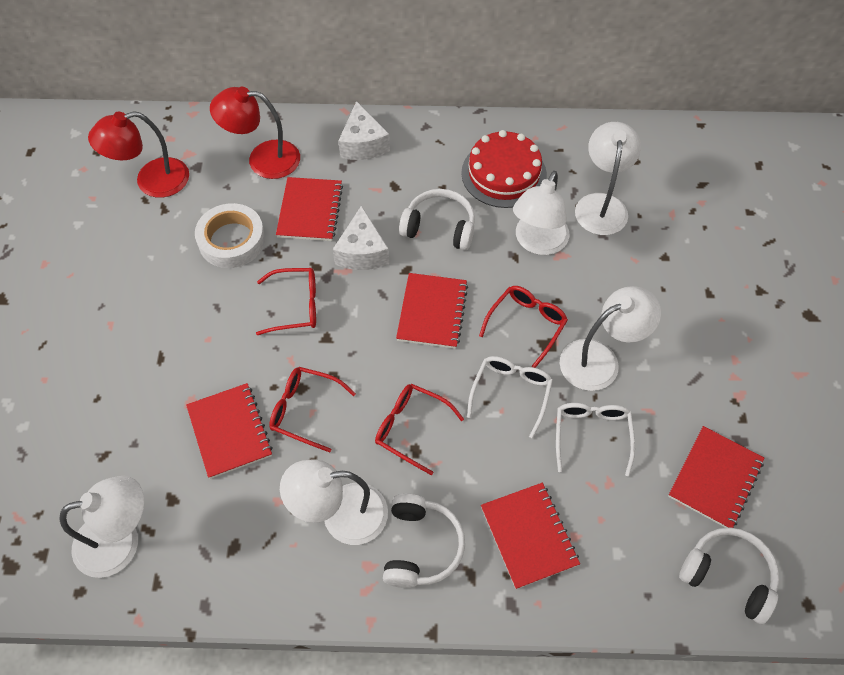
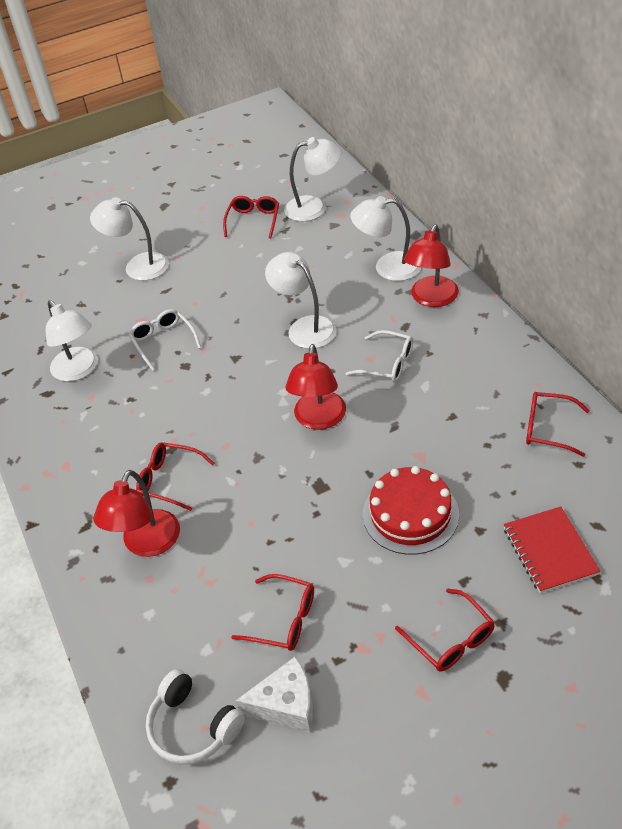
red glasses: [256,268,316,335] [269,367,356,453] [375,384,464,475] [479,286,568,368] = 4 -> [136,442,215,511] [223,196,279,238] [231,574,314,651] [395,589,495,672] [526,392,590,457] = 5
red lamp: [88,111,189,198] [210,87,300,179] = 2 -> [93,470,180,557] [285,344,346,430] [404,225,459,307] = 3
red notebook: [186,383,273,479] [276,177,343,241] [396,273,468,349] [481,483,580,589] [668,426,765,528] = 5 -> [504,506,601,593] = 1
white cheese: [333,205,389,270] [338,101,390,160] = 2 -> [235,656,313,732] = 1
white headphones: [383,493,465,588] [399,189,475,250] [679,527,779,625] = 3 -> [146,669,245,765] = 1
white tape: [195,203,265,268] = 1 -> none = 0

